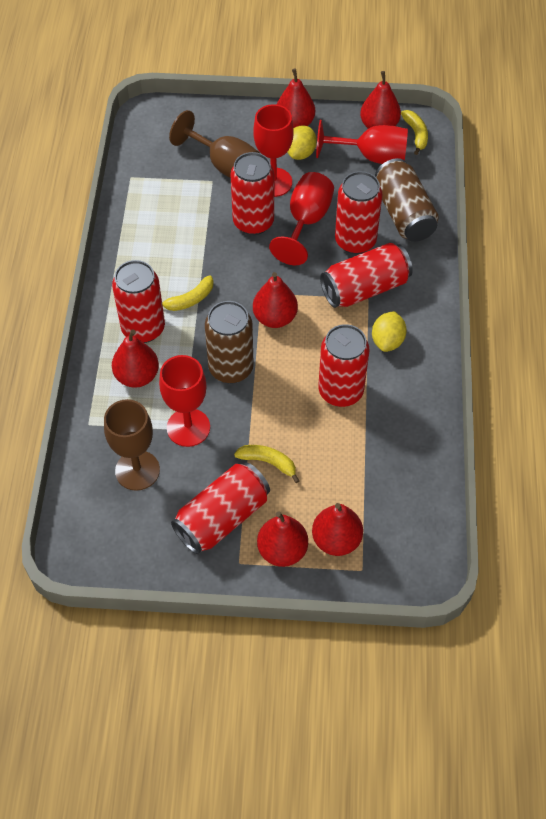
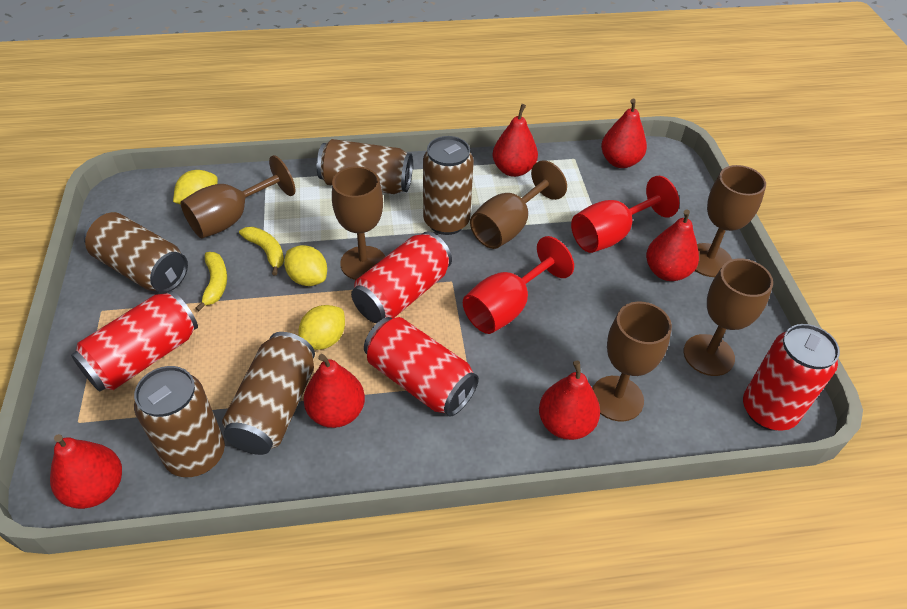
brown can: [205,301,254,383] [375,158,439,242] = 2 -> [84,212,188,293] [134,366,225,477] [222,332,315,455] [317,139,413,194] [423,136,474,235] = 5
brown goblet: [104,399,160,491] [169,110,259,178] = 2 -> [180,155,295,239] [332,166,385,280] [470,160,567,249] [592,302,672,421] [684,259,773,376] [695,165,766,277] = 6
red can: [112,260,165,343] [171,462,270,554] [231,152,274,235] [318,324,370,407] [320,243,413,308] [335,171,382,254] = 6 -> [71,291,198,392] [351,232,452,323] [364,317,479,416] [743,324,840,431] = 4
red goblet: [159,355,210,447] [253,104,294,197] [269,172,334,265] [316,120,408,164] = 4 -> [463,236,574,334] [571,176,679,253] = 2
yellow banana: [162,275,213,311] [234,445,300,483] [401,110,428,155] = 3 -> [195,252,227,311] [239,227,284,275] = 2
yellow lemon: [287,125,317,160] [372,311,407,352] = 2 -> [173,170,218,205] [284,245,327,286] [298,305,345,350] = 3

